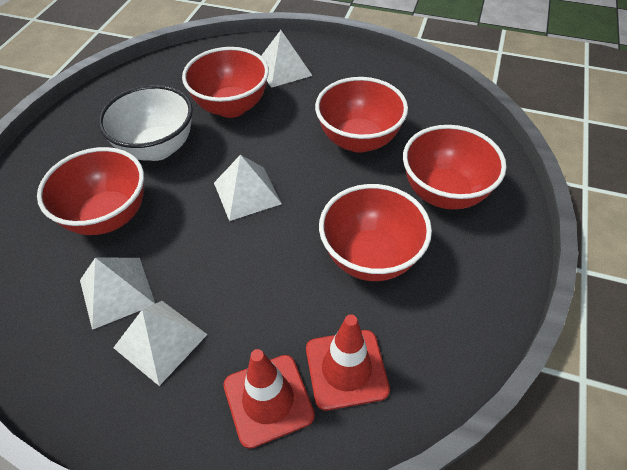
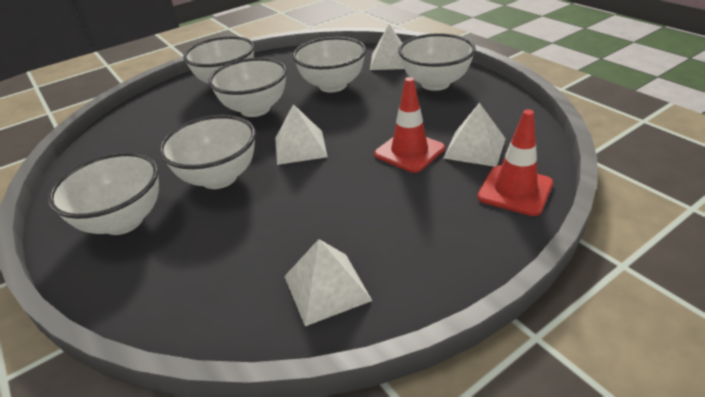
red bowl: [37,147,144,235] [182,47,269,118] [315,77,408,153] [319,184,432,281] [403,125,506,209] = 5 -> none = 0
white bowl: [98,85,193,161] = 1 -> [48,152,159,235] [159,115,256,189] [183,36,254,84] [208,58,287,117] [293,37,366,92] [398,33,476,91] = 6

